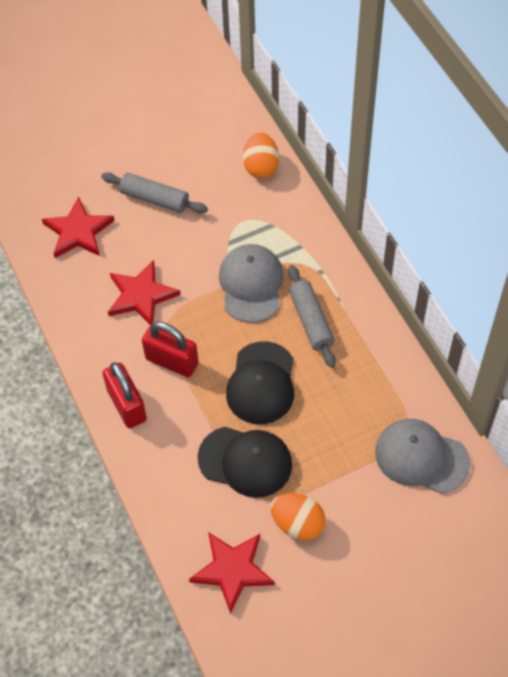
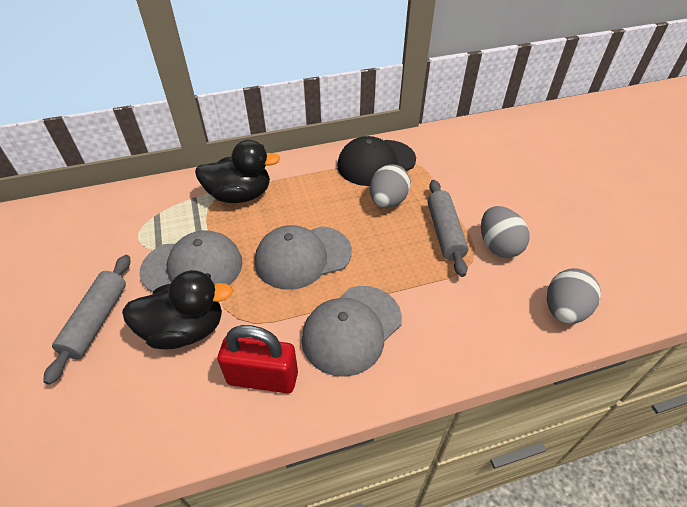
black cap: [198,427,292,498] [226,341,294,424] = 2 -> [337,136,416,186] = 1
black duck: none = 0 -> [122,270,233,349] [195,140,281,203] = 2
grey cap: [219,244,283,323] [375,419,470,494] = 2 -> [139,230,243,292] [255,225,352,290] [301,286,402,377] = 3
grey egg: none = 0 -> [370,164,411,208] [481,206,529,258] [547,268,601,324] = 3
orange egg: [243,132,279,178] [270,493,325,540] = 2 -> none = 0
red padlock: [102,362,147,428] [142,322,199,377] = 2 -> [217,325,298,393] = 1
red star: [42,196,115,258] [108,260,181,325] [189,532,275,614] = 3 -> none = 0

